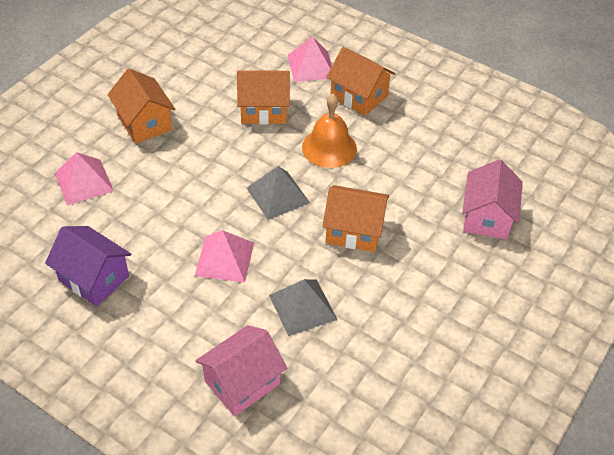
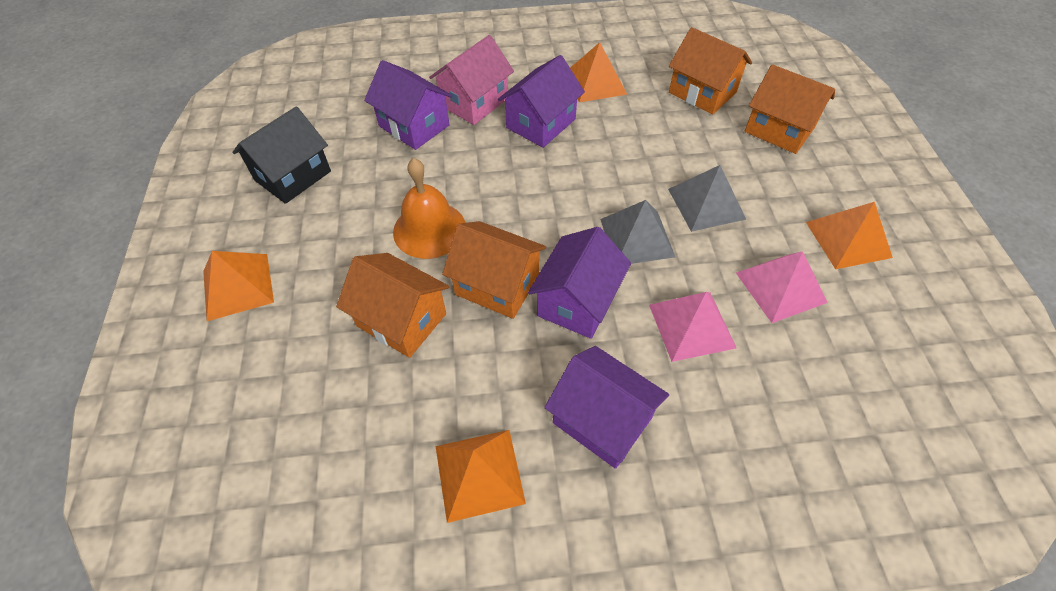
black house: none = 0 -> [232,106,331,204] = 1
orange pyramid: none = 0 -> [203,251,274,321] [436,430,526,523] [570,42,627,103] [806,202,893,269] = 4
pink house: [195,325,287,416] [462,159,523,240] = 2 -> [429,35,514,125] = 1
pink pyramid: [55,152,114,206] [195,230,254,283] [288,36,332,82] = 3 -> [649,292,737,362] [736,251,828,323] = 2
purple house: [45,226,131,307] = 1 -> [364,60,452,150] [498,55,585,148] [528,227,631,339] [544,346,669,469] = 4

